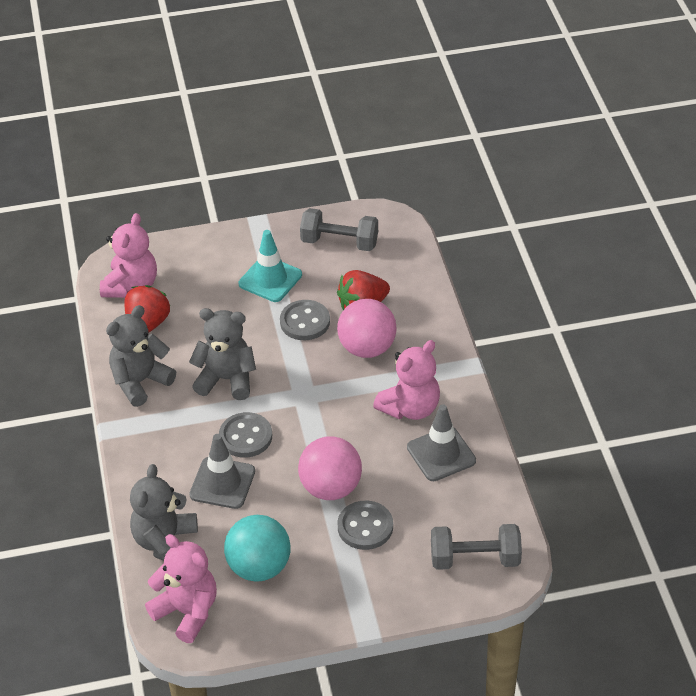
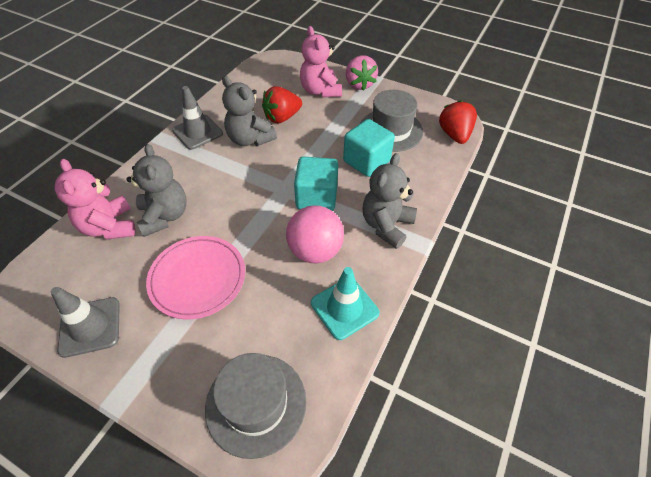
grey button: [219,412,272,458] [280,300,330,340] [337,501,393,550] = 3 -> none = 0
grey dumbbell: [300,208,378,251] [431,524,522,570] = 2 -> none = 0
grey hat: none = 0 -> [205,353,306,459] [361,90,423,152] = 2
pink ball: [298,436,362,500] [337,299,397,358] = 2 -> [286,205,344,263] = 1
pink plate: none = 0 -> [146,236,245,320] = 1
pink strawberry: none = 0 -> [346,55,378,91] = 1
pink teddy bear: [100,213,157,298] [145,534,217,643] [373,340,440,420] = 3 -> [55,159,136,240] [300,26,342,97] = 2
turquoise ball: [224,515,291,582] = 1 -> none = 0
turquoise cube: none = 0 -> [294,156,338,211] [343,119,395,177] = 2

